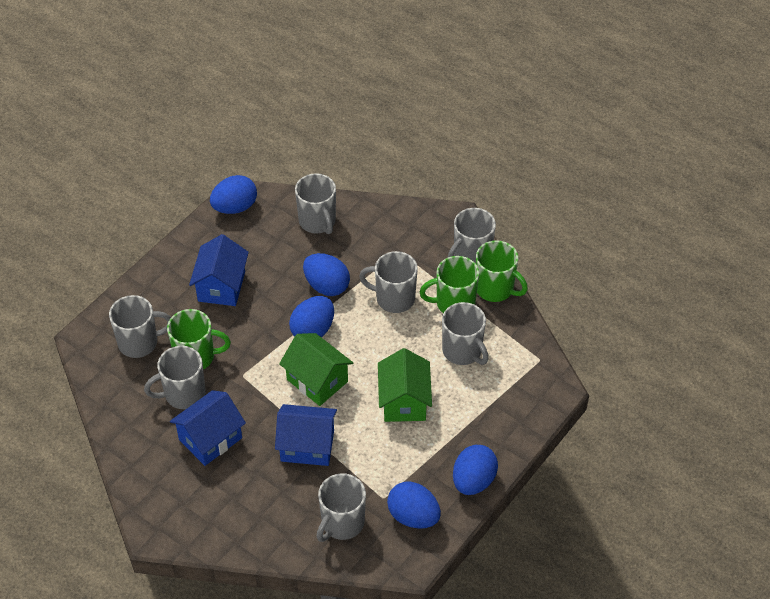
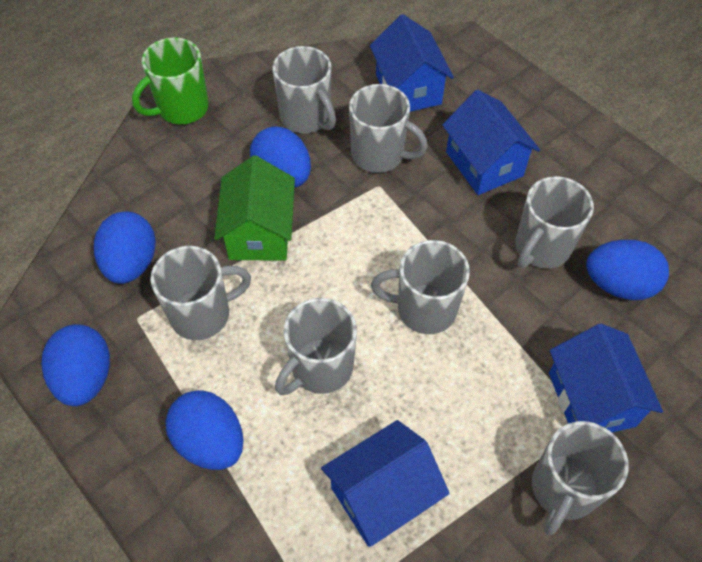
blue house: [170,390,246,466] [189,234,249,306] [275,404,337,466] = 3 -> [321,420,450,547] [370,14,454,112] [442,90,540,195] [549,324,663,432] = 4
green house: [279,333,353,406] [378,348,432,422] = 2 -> [214,155,295,261] = 1
green mug: [167,309,231,369] [420,256,479,314] [476,240,528,302] = 3 -> [132,37,209,125] = 1

